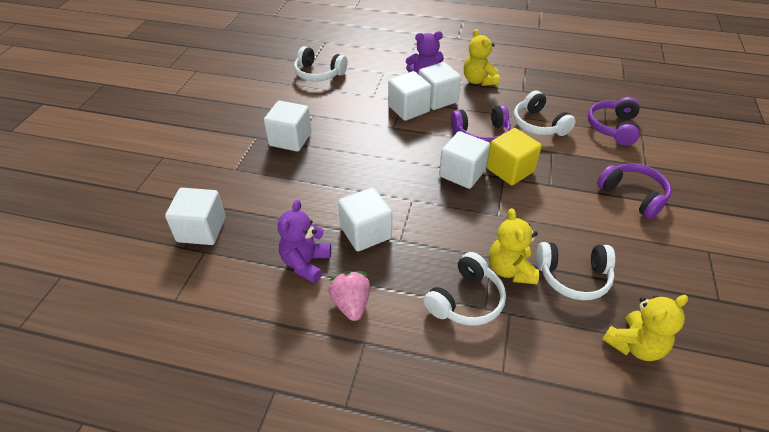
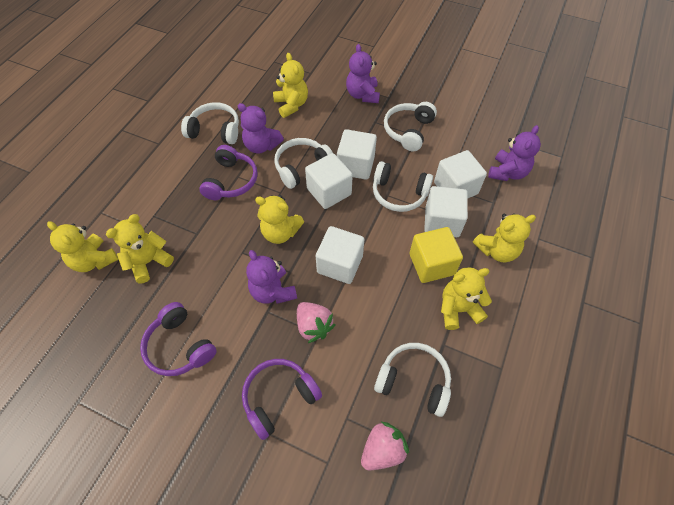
pink strawberry: [328,271,370,321] = 1 -> [297,302,336,343] [361,422,409,470] = 2
purple teddy bear: [278,200,331,283] [406,31,444,74] = 2 -> [238,103,284,154] [246,250,297,304] [346,44,380,103] [488,125,541,181] = 4
white cube: [165,188,226,245] [264,101,312,152] [338,187,392,251] [388,71,432,121] [419,62,461,110] [439,131,490,189] = 6 -> [305,153,353,209] [316,226,364,284] [337,129,377,180] [424,186,468,237] [434,150,487,198] = 5
white headphones: [294,46,348,81] [424,252,506,326] [514,90,576,136] [536,242,615,300] = 4 -> [181,102,239,144] [274,138,333,189] [373,161,433,212] [374,343,451,417] [384,102,437,151] = 5
yellow teddy bear: [464,29,500,86] [489,208,539,284] [602,295,688,361] = 3 -> [47,221,119,272] [106,214,174,284] [255,195,304,244] [273,53,308,118] [441,267,492,330] [473,213,536,262] = 6

